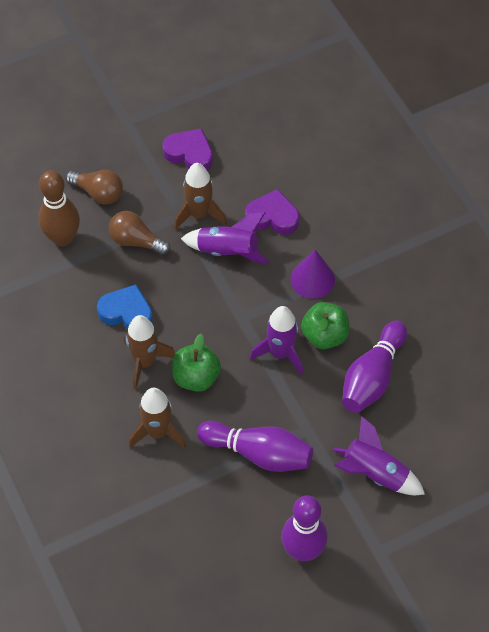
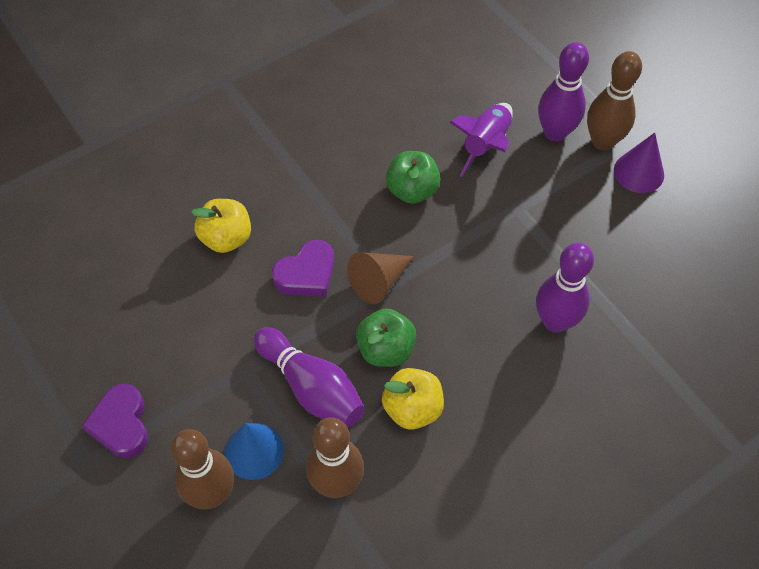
blue cone: none = 0 -> [225,423,284,480] = 1
blue heart: [97,284,153,330] = 1 -> none = 0
brown bowling pin: [38,170,80,246] = 1 -> [170,429,234,509] [306,417,364,498] [587,51,642,150] = 3
brown cone: none = 0 -> [347,252,414,304] = 1
brown light bulb: [66,170,123,205] [109,211,171,255] = 2 -> none = 0
brown rocket: [124,315,175,390] [129,388,187,448] [174,163,227,230] = 3 -> none = 0
purple rocket: [181,212,270,264] [250,306,303,375] [333,416,425,495] = 3 -> [449,103,513,177] = 1
yellow apple: none = 0 -> [191,199,251,253] [382,368,444,430] = 2

